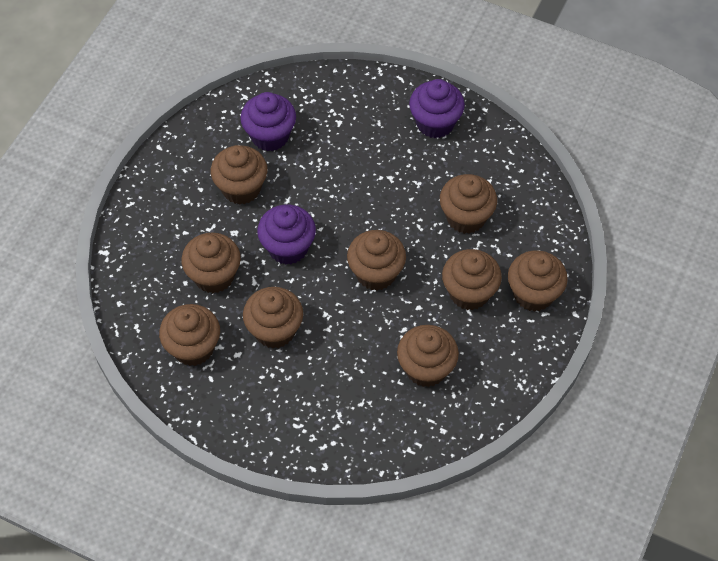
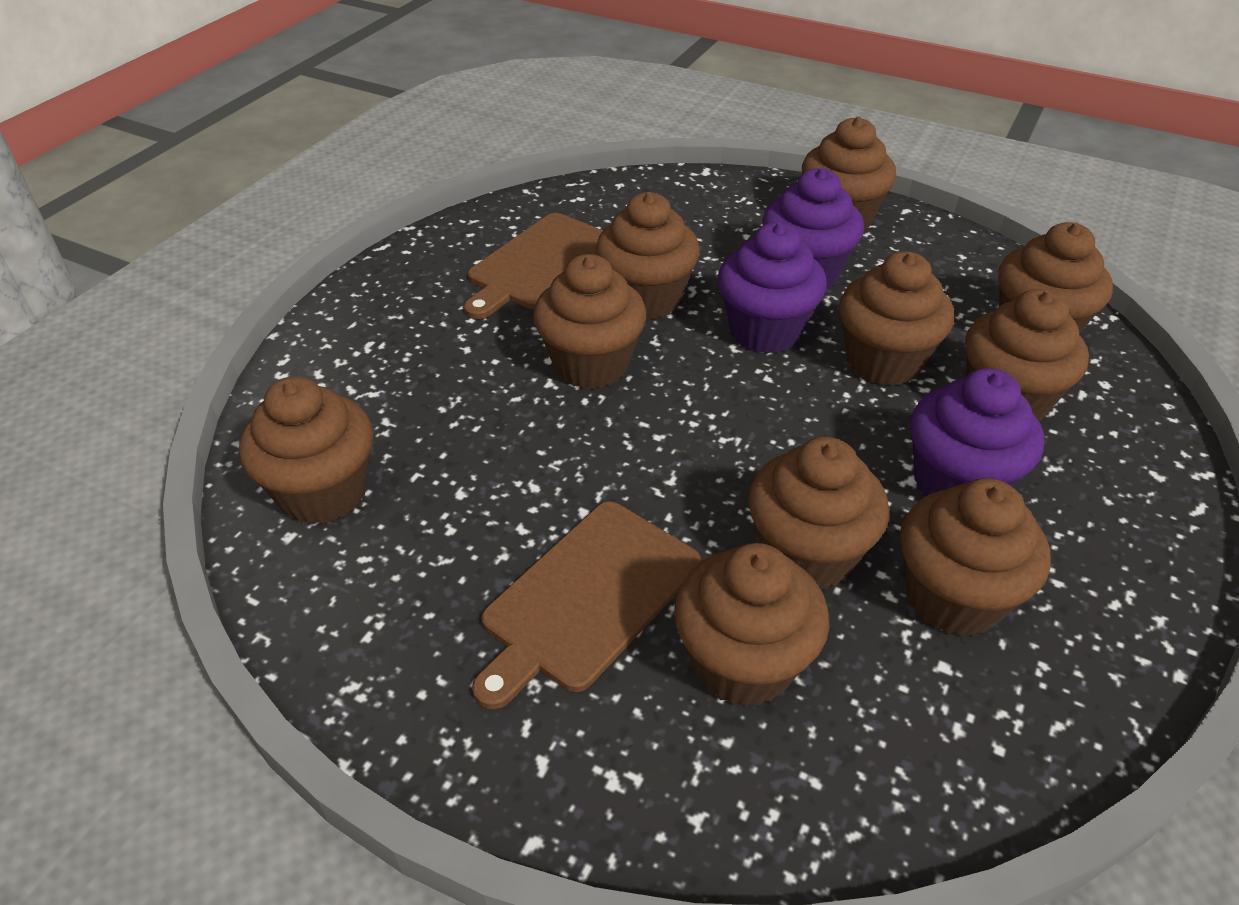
brown cupcake: [159,304,220,366] [181,232,241,293] [211,145,267,205] [243,287,303,348] [347,230,406,290] [397,325,459,387] [440,174,497,234] [442,249,502,310] [508,250,568,312] = 9 -> [239,376,373,525] [533,254,646,389] [596,192,700,319] [674,543,829,707] [748,437,889,590] [802,117,896,231] [839,251,954,386] [900,478,1051,637] [965,289,1089,421] [998,222,1113,334] = 10
brown cutting board: none = 0 -> [464,213,603,319] [472,501,701,709] = 2

